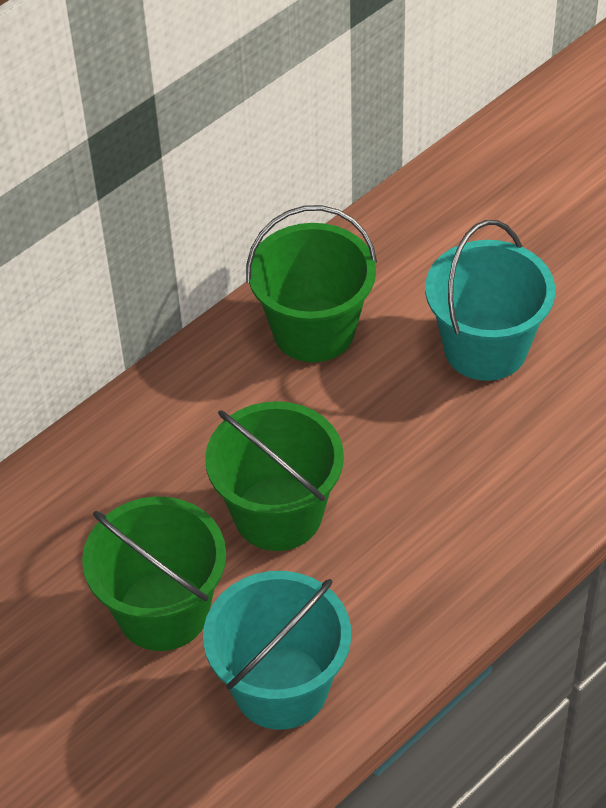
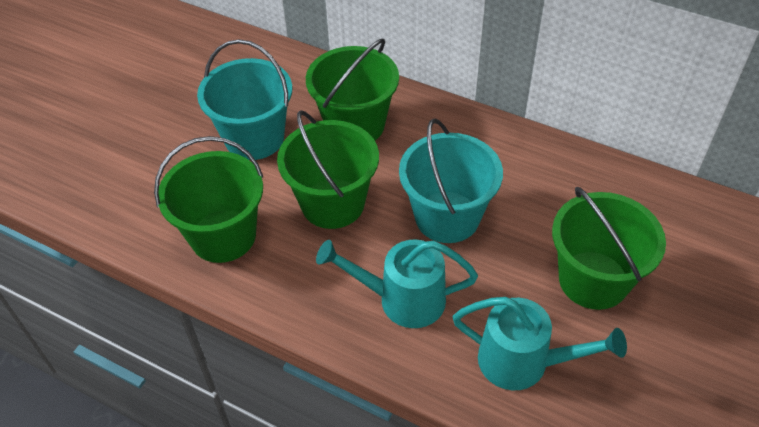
green bucket: [82,497,226,651] [205,401,344,551] [246,205,377,362] = 3 -> [154,136,263,263] [277,110,379,229] [306,39,399,140] [552,187,666,310] = 4
turquoise watering can: none = 0 -> [316,240,478,328] [453,297,627,390] = 2

